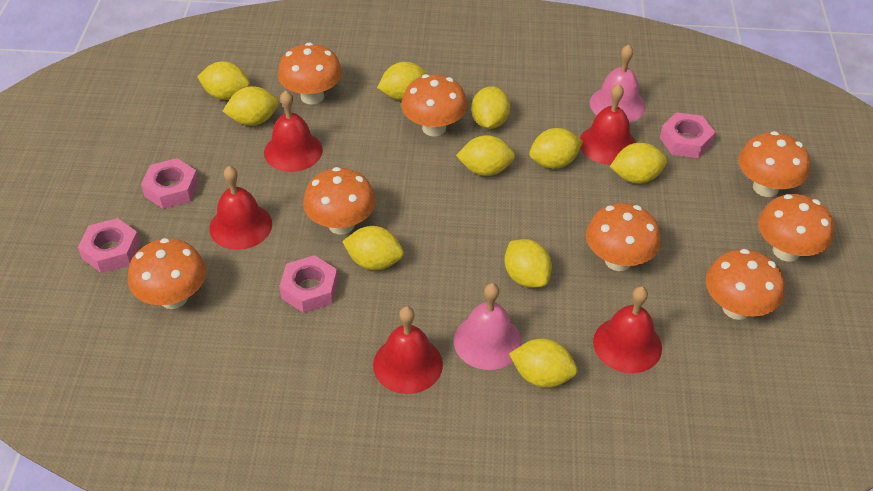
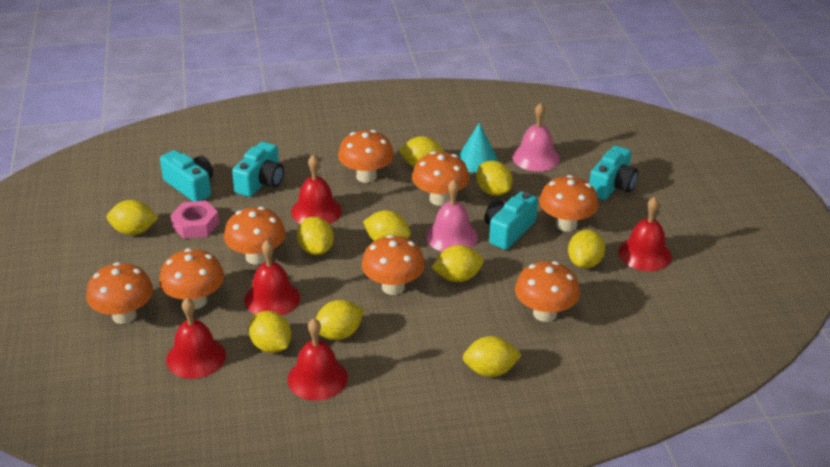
pink nut: [78,218,141,273] [141,158,199,209] [279,255,338,313] [660,112,716,158] = 4 -> [170,200,219,239] = 1
turquoise camera: none = 0 -> [160,150,213,201] [232,142,284,197] [484,191,538,250] [589,145,638,200] = 4
turquoise cone: none = 0 -> [458,123,498,173] = 1

